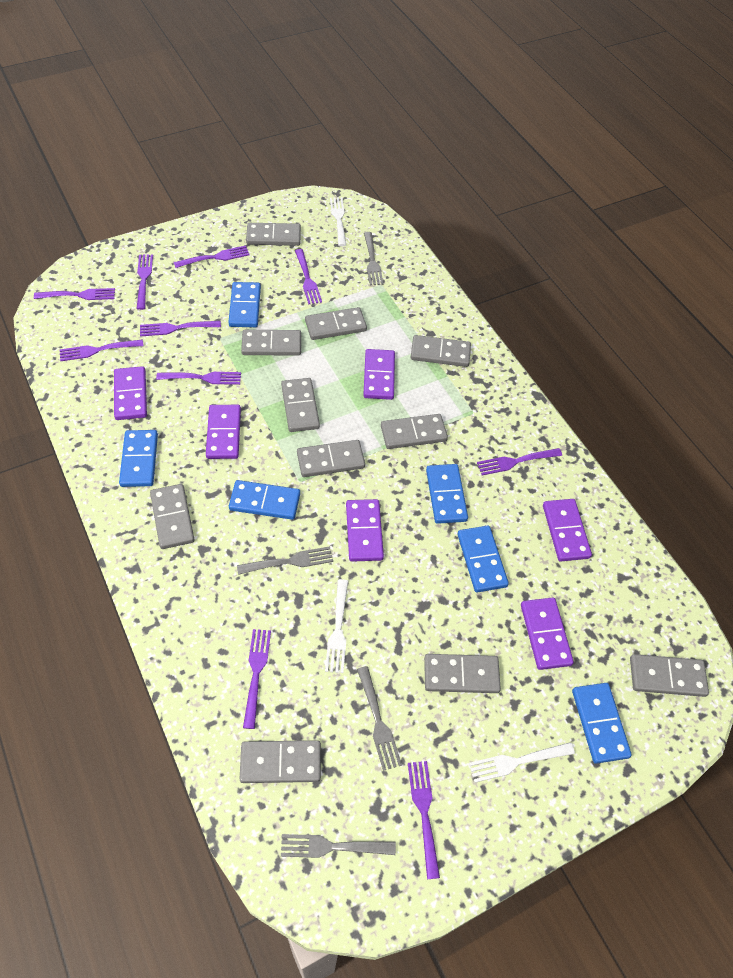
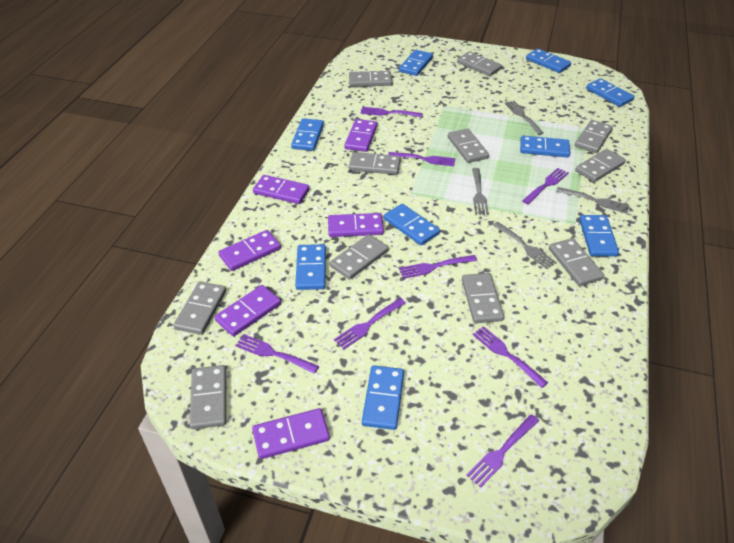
blue domino: [119,430,158,487] [228,282,261,327] [229,480,300,520] [426,464,468,524] [457,525,509,593] [572,683,632,764] = 6 -> [291,118,324,151] [295,244,326,290] [362,365,404,430] [384,204,440,245] [399,50,433,76] [520,136,570,158] [526,48,571,73] [579,215,619,257] [586,78,634,107] = 9
purple fork: [34,288,115,300] [59,339,144,361] [136,254,153,310] [140,321,221,337] [156,372,241,385] [174,246,250,268] [243,629,271,729] [295,249,322,305] [408,761,440,879] [477,448,562,475] = 10 -> [235,334,319,374] [334,298,406,349] [360,107,423,117] [388,152,455,166] [399,255,477,279] [466,414,539,488] [472,326,548,388] [522,168,569,204] = 8
white fork: [325,579,348,673] [330,197,346,246] [469,742,575,783] = 3 -> none = 0

